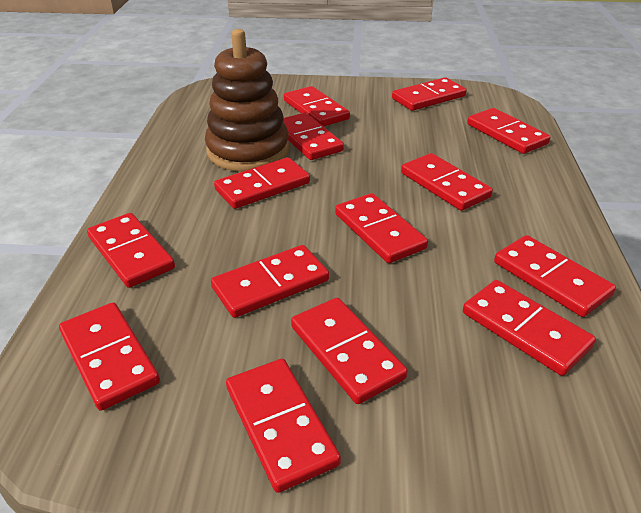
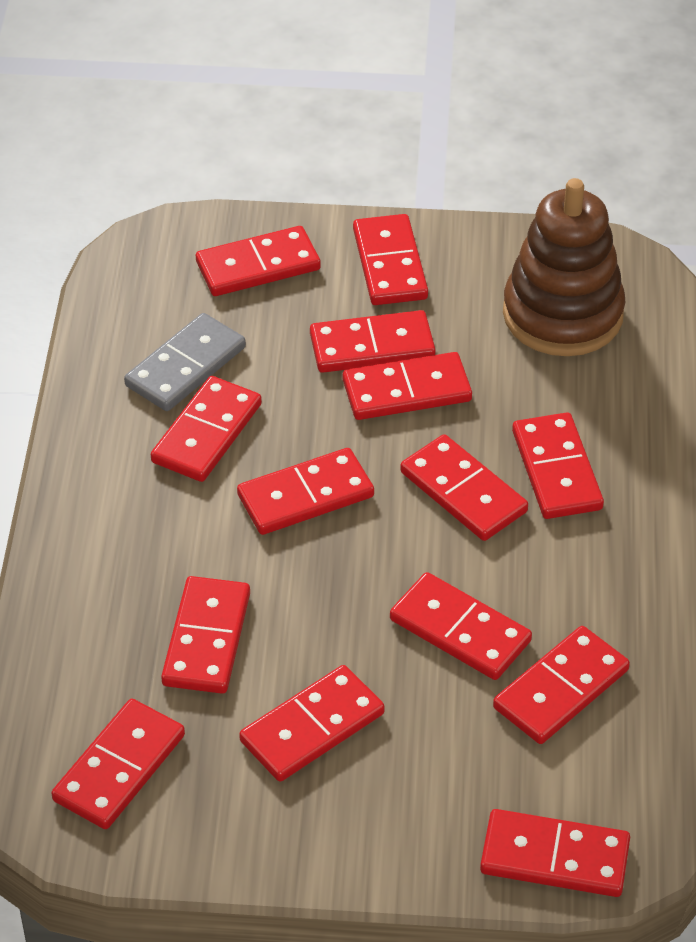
grey domino: none = 0 -> [124,313,246,411] = 1

